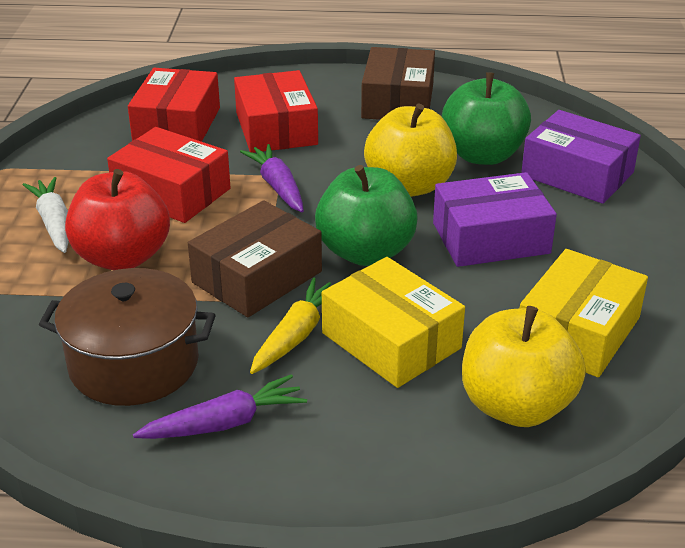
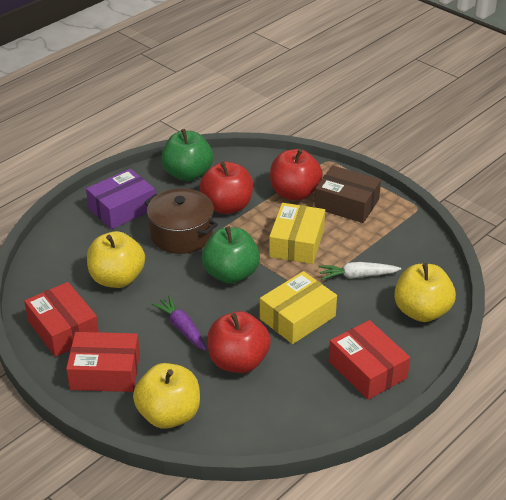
brown box: [188,200,322,317] [361,47,435,120] = 2 -> [314,165,381,223] = 1
purple box: [433,172,557,267] [521,110,641,204] = 2 -> [86,169,155,229] = 1
purple carrot: [133,374,307,439] [240,144,304,212] = 2 -> [152,295,207,351] = 1
red apple: [65,169,170,270] = 1 -> [200,162,253,214] [207,311,271,373] [270,149,323,201] = 3
yellow apple: [364,103,457,197] [462,306,586,427] = 2 -> [87,231,145,288] [133,363,200,429] [394,263,456,322] = 3
yellow carrot: [250,277,331,374] = 1 -> none = 0

